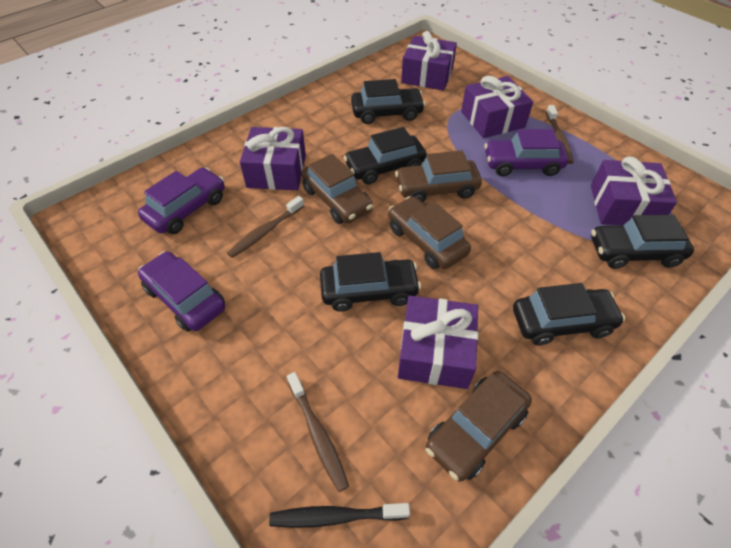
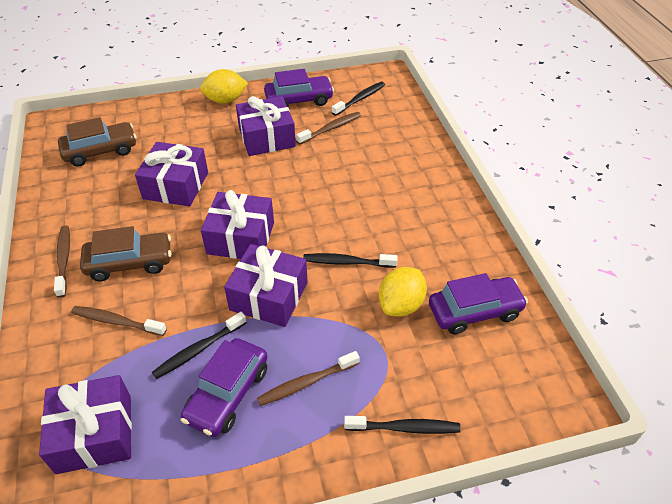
black car: [320,252,421,312] [344,127,427,184] [351,79,425,124] [513,283,625,346] [591,215,694,269] = 5 -> none = 0
black toothbrush: [269,503,410,528] = 1 -> [152,312,247,379] [303,253,398,268] [332,82,385,116] [344,416,461,434] = 4
brown car: [301,154,373,224] [388,196,471,269] [395,150,482,202] [426,371,532,481] = 4 -> [58,117,136,167] [80,226,171,281] = 2
brown toothbrush: [227,196,304,258] [287,372,349,492] [546,105,574,164] = 3 -> [54,226,70,298] [71,306,167,336] [257,351,360,406] [296,112,361,144] = 4
yellow lemon: none = 0 -> [200,69,248,104] [379,267,427,317] = 2

